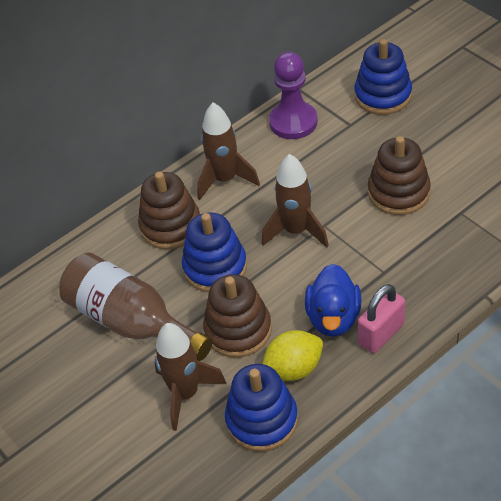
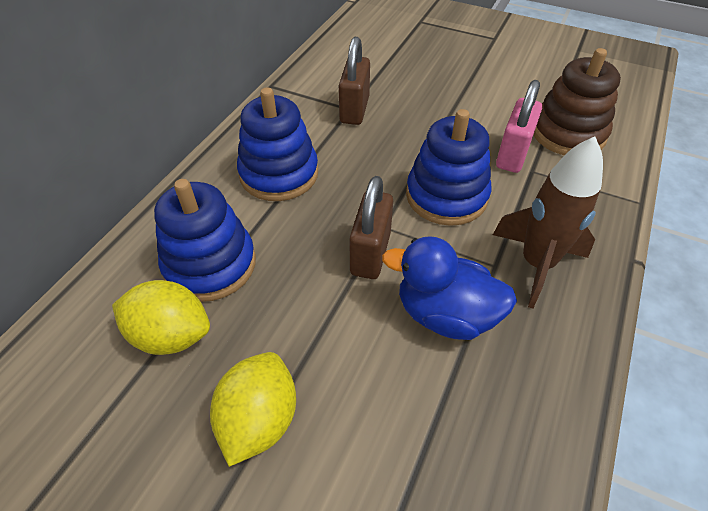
brown bottle: [59,252,212,361] = 1 -> none = 0
brown padlock: none = 0 -> [339,37,370,125] [349,176,393,279] = 2
brown rocket: [154,323,227,431] [197,103,260,200] [262,154,329,248] = 3 -> [493,137,603,308] = 1
brown stacking toy: [138,172,200,249] [203,274,272,358] [368,136,431,215] = 3 -> [534,48,621,155] = 1
purple pawn: [269,52,318,139] = 1 -> none = 0
yellow lemon: [262,330,323,381] = 1 -> [112,280,210,355] [210,352,296,467] = 2

